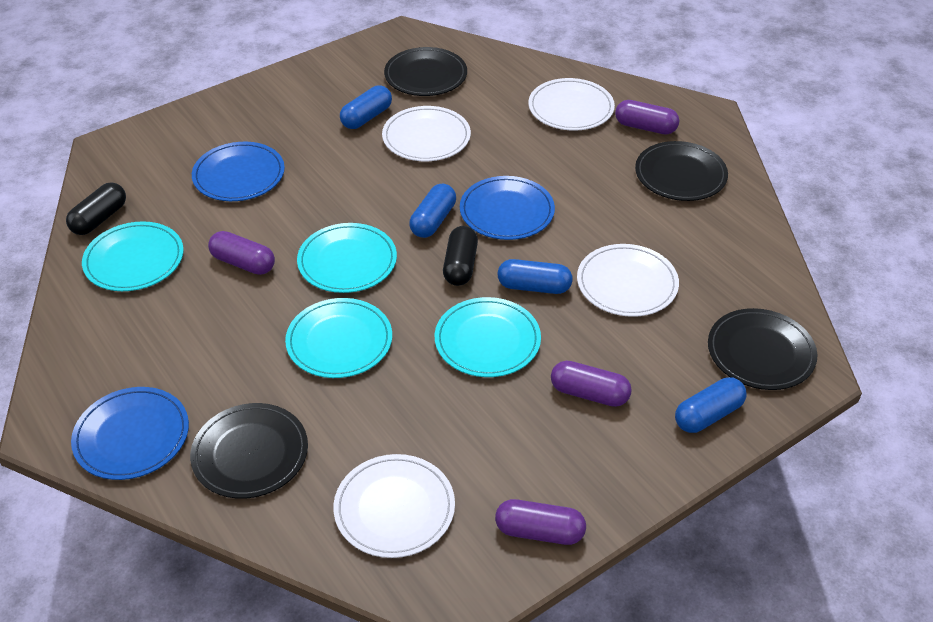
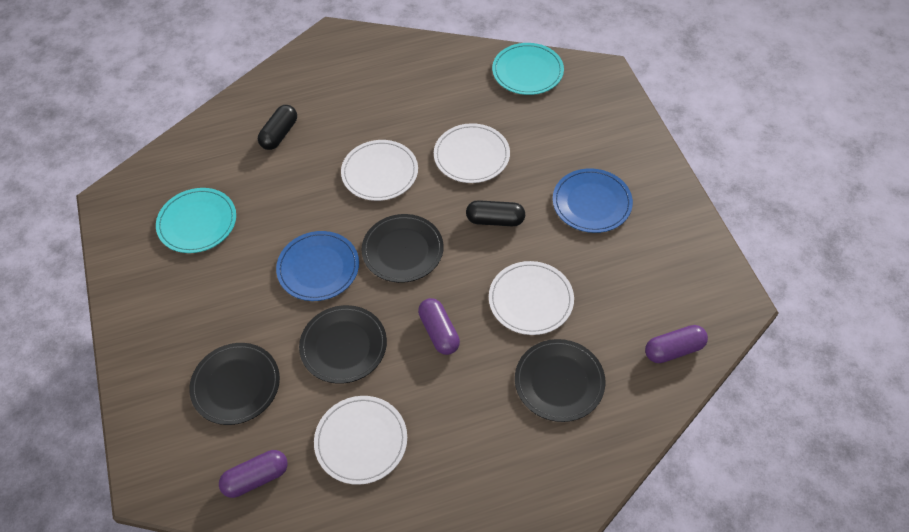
blue capsule: [340,85,392,129] [409,183,456,238] [498,259,573,294] [675,377,746,433] = 4 -> none = 0
blue plate: [71,387,189,480] [192,142,285,201] [460,176,555,240] = 3 -> [276,231,359,301] [553,168,633,233] = 2
purple capsule: [208,231,275,275] [495,499,586,545] [551,361,632,407] [615,100,679,134] = 4 -> [219,450,288,498] [418,298,460,355] [645,325,708,363] = 3
turquoise plate: [82,221,184,291] [285,298,392,378] [297,223,397,293] [435,297,541,377] = 4 -> [156,188,236,253] [492,43,564,95] = 2

